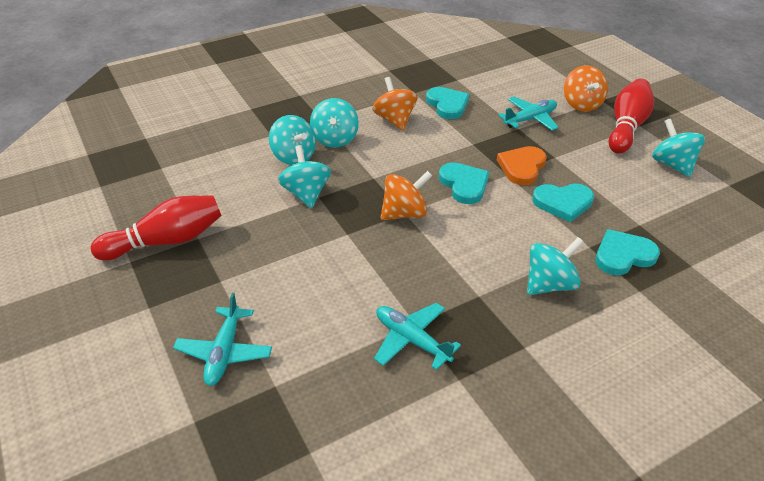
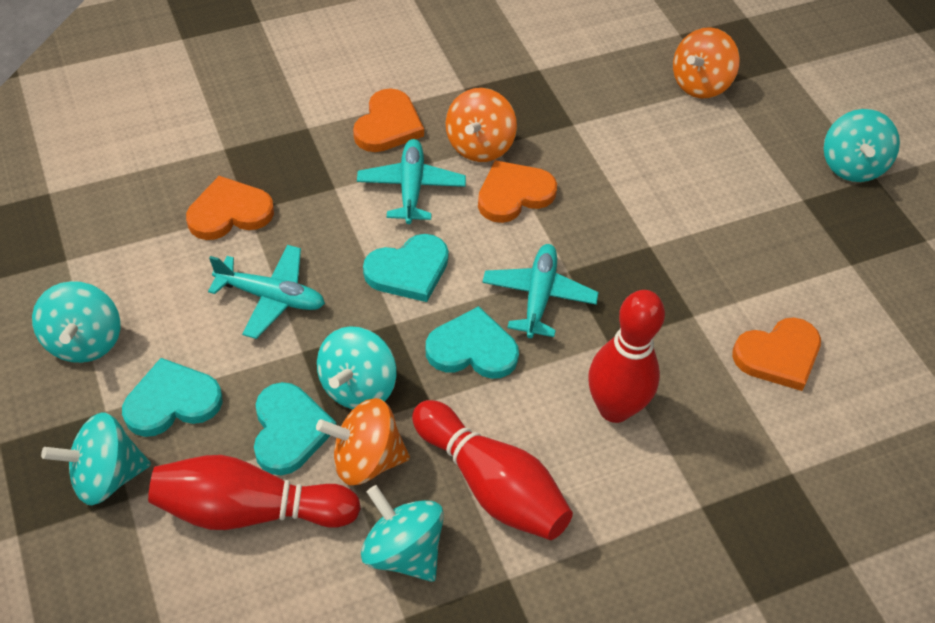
orange heart: [497,146,547,185] = 1 -> [186,176,274,240] [353,88,424,152] [478,160,557,223] [732,317,821,391] = 4
red bowling pin: [91,195,222,261] [609,79,654,154] = 2 -> [148,455,361,530] [412,400,573,540] [588,290,665,423] = 3

